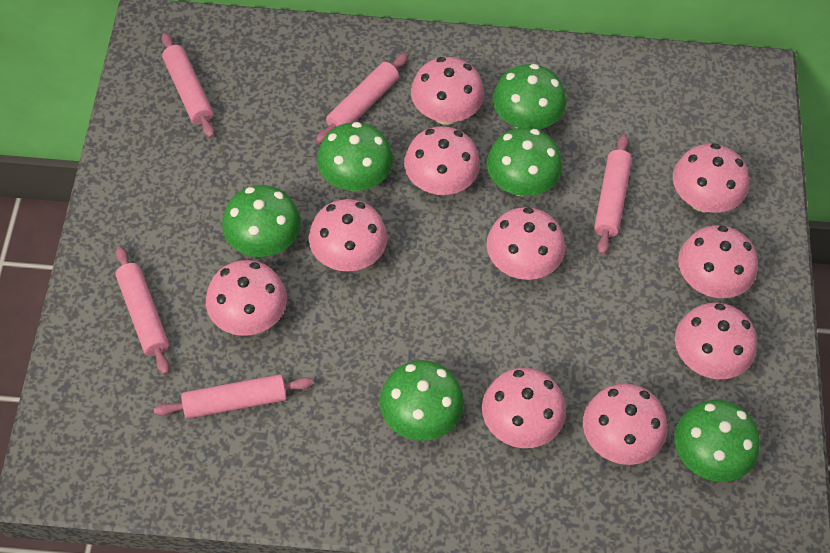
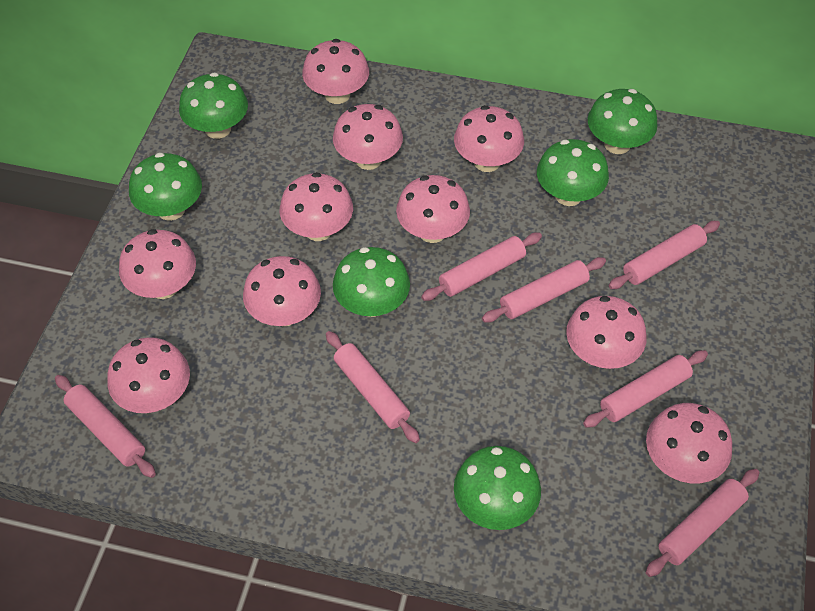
pink rolling pin: [115,246,170,375] [153,374,313,419] [161,33,215,138] [316,53,408,144] [594,134,632,255] = 5 -> [55,375,156,478] [326,331,420,443] [421,233,542,301] [482,257,606,323] [583,350,708,428] [609,221,720,289] [645,469,760,577] = 7

